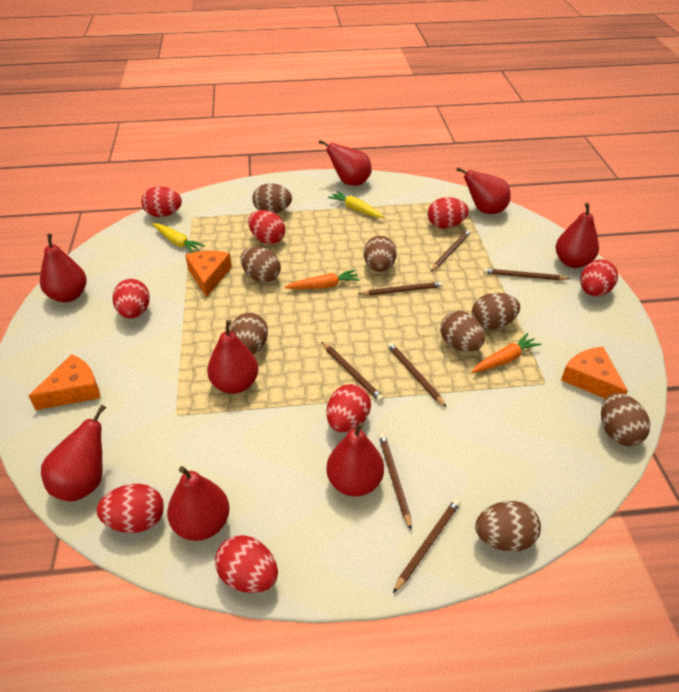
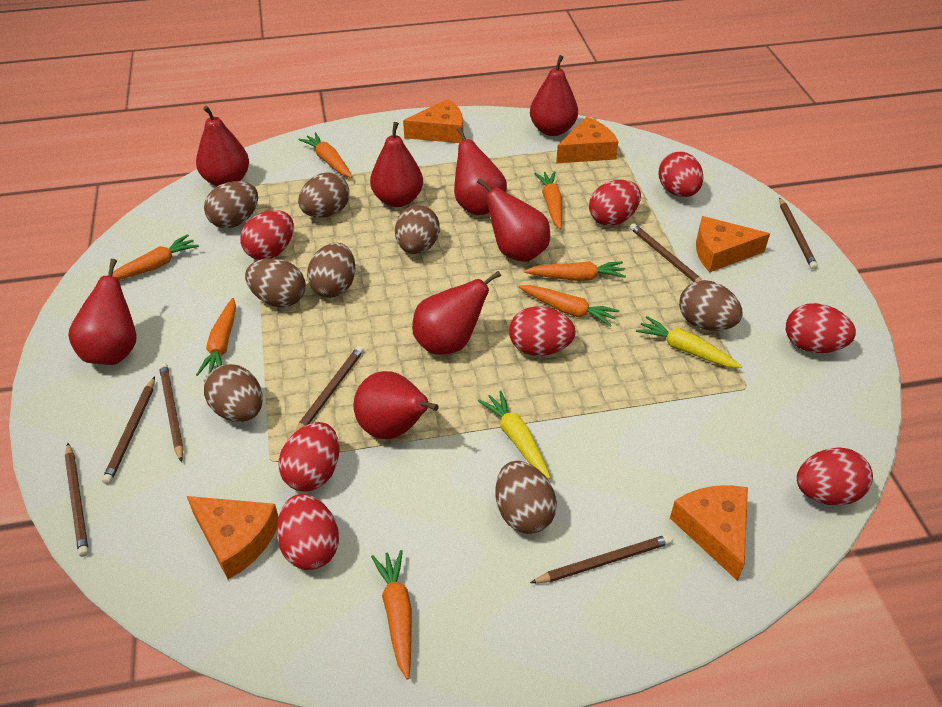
orange carrot: [284,270,360,289] [472,333,541,373] = 2 -> [112,234,199,280] [196,298,236,376] [298,132,352,178] [371,550,412,680] [518,285,619,327] [524,261,626,281] [534,171,562,229] = 7
orange cheese: [29,354,100,410] [185,251,232,298] [561,346,628,398] = 3 -> [187,496,278,579] [403,99,463,143] [556,117,619,163] [670,485,748,581] [696,216,770,272] = 5

